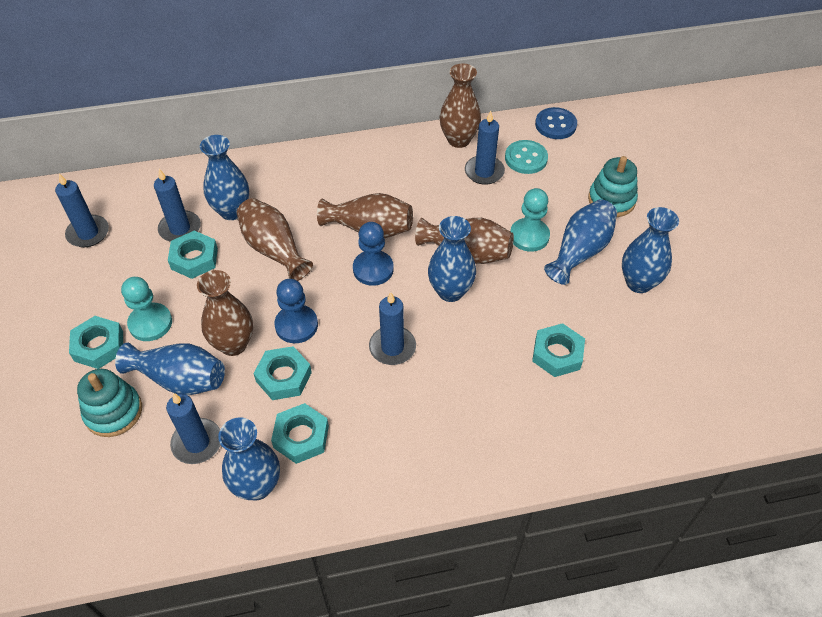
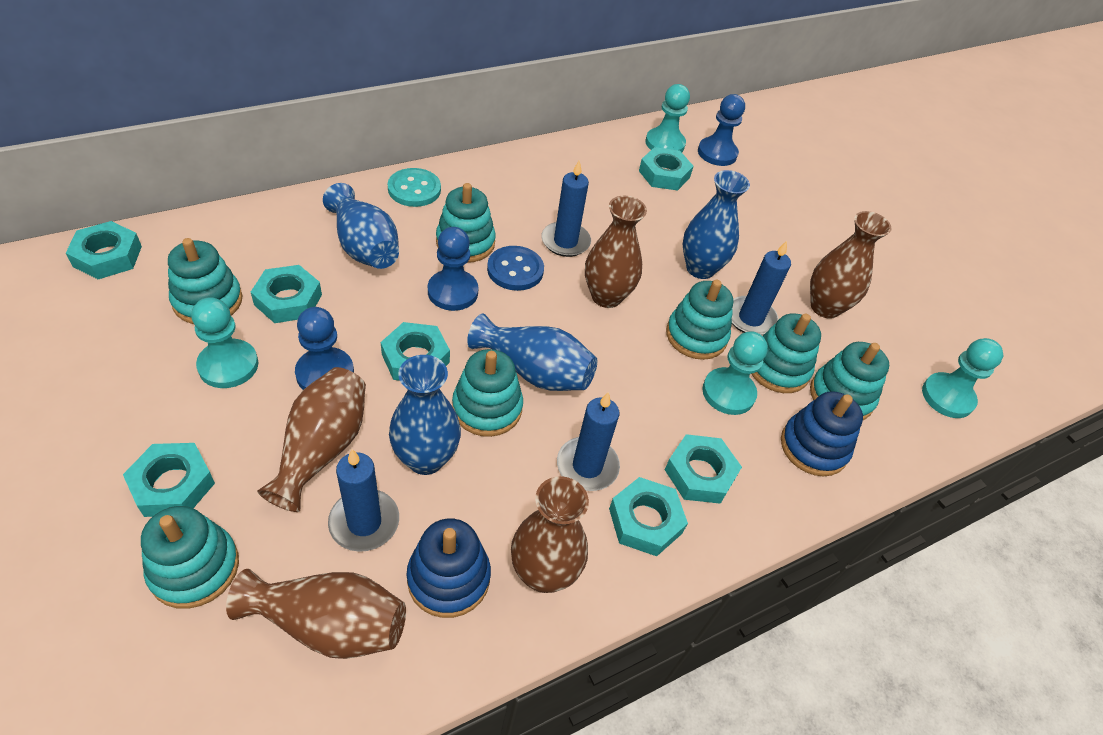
blue candle: [55,174,109,247] [154,169,201,242] [166,393,221,464] [369,292,416,365] [465,111,505,185] = 5 -> [328,449,399,552] [541,160,591,257] [557,392,620,491] [731,241,791,335] = 4
blue pawn: [274,279,318,343] [353,222,394,286] = 2 -> [295,307,354,390] [428,227,479,311] [698,94,745,166] = 3
blue stacking toy: none = 0 -> [407,518,491,618] [781,391,863,476] = 2
blue vase: [115,343,225,395] [200,135,249,220] [218,417,280,500] [428,216,476,302] [544,199,617,285] [622,207,679,293] = 6 -> [323,183,399,269] [389,355,461,475] [467,313,597,391] [683,170,750,279] = 4
turquoise nut: [69,316,123,369] [168,231,218,279] [253,346,312,400] [271,403,329,464] [532,323,585,377] = 5 -> [66,221,142,279] [123,443,215,517] [251,265,322,323] [381,322,450,381] [609,477,688,556] [639,147,694,191] [665,434,742,504] = 7
turquoise pawn: [121,277,172,341] [510,188,550,252] = 2 -> [191,297,258,388] [645,84,690,152] [702,331,768,415] [922,338,1003,418] = 4
turquoise stacking toy: [77,369,142,437] [588,156,638,217] = 2 -> [141,506,239,609] [168,238,243,324] [436,183,496,263] [452,349,523,437] [666,280,733,360] [751,313,821,393] [810,342,889,420] = 7

